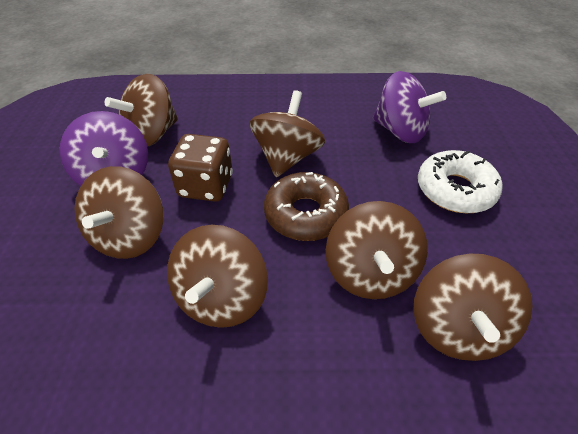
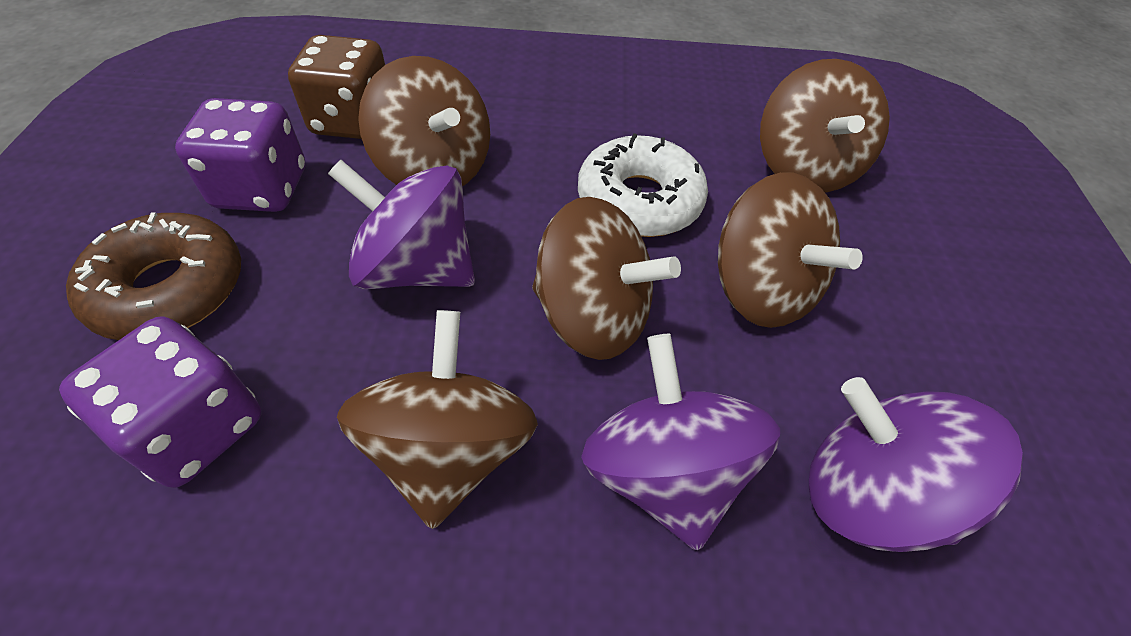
brown spinning top: [74,166,164,259] [105,74,178,147] [167,225,268,328] [250,90,325,177] [326,201,428,299] [413,253,533,361] = 6 -> [337,310,538,529] [358,56,490,186] [532,197,681,360] [718,172,863,328] [760,59,890,192] = 5
purple dice: none = 0 -> [59,317,261,488] [175,98,305,212] = 2
purple spinning top: [60,111,148,186] [373,71,446,143] = 2 -> [328,160,475,289] [581,334,780,550] [809,377,1023,552] = 3

